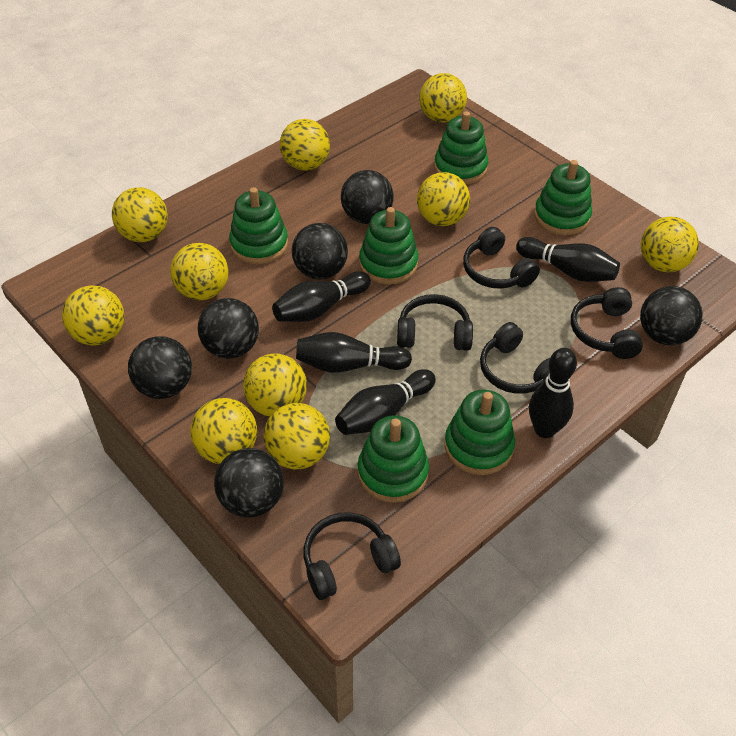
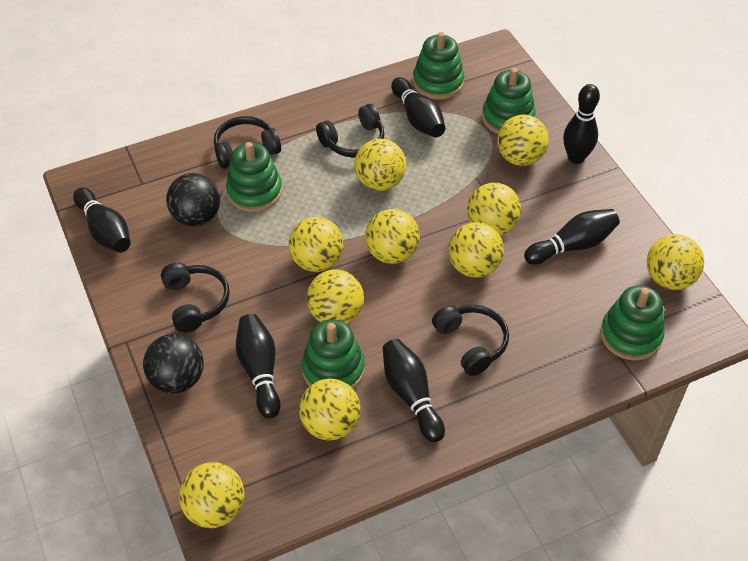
black ball: [128,336,192,399] [198,298,259,359] [214,448,284,517] [292,223,348,280] [341,170,394,224] [640,286,703,345] = 6 -> [143,334,204,393] [166,173,220,226] = 2
black bowling pin: [272,271,371,322] [296,332,412,373] [335,369,436,435] [516,237,620,282] [529,348,577,438] = 5 -> [73,187,131,253] [236,314,281,419] [383,339,445,442] [391,77,446,137] [524,209,620,265] [563,84,600,164] = 6
black headphones: [303,512,401,600] [397,294,473,351] [463,227,540,289] [480,322,550,394] [571,287,643,359] = 5 -> [161,263,230,332] [214,116,281,169] [316,104,385,158] [432,305,509,376] = 4
green stacking toy: [229,187,288,264] [358,415,429,503] [359,207,418,285] [434,111,488,184] [444,390,515,475] [534,160,592,235] = 6 -> [226,142,282,212] [302,319,365,389] [413,32,464,100] [482,68,535,134] [600,286,664,361] = 5

